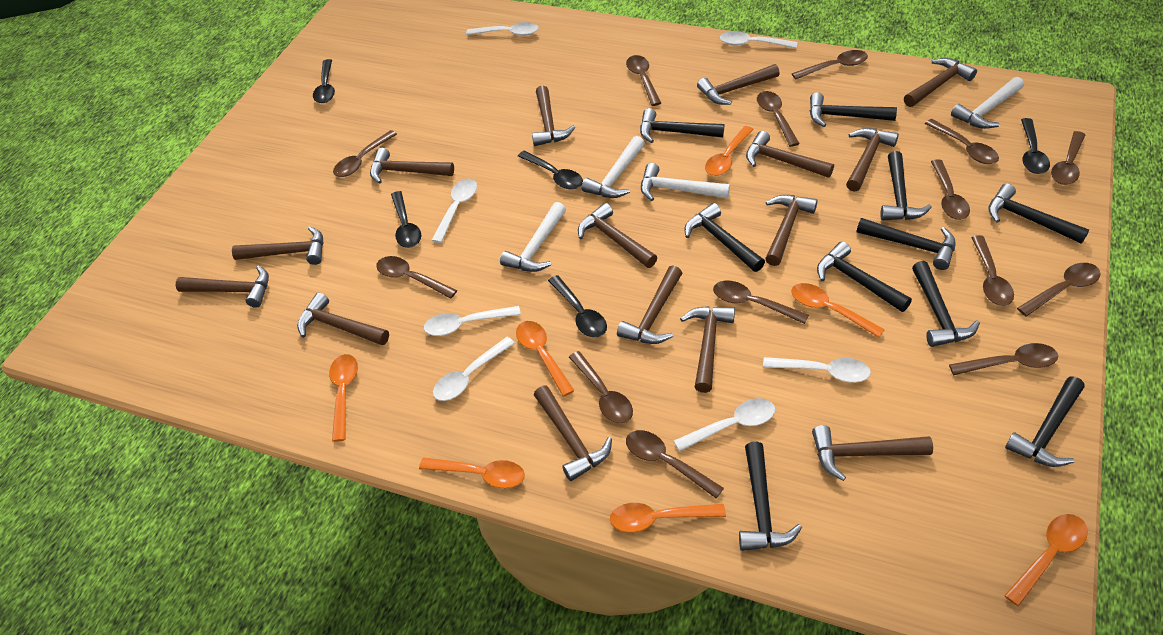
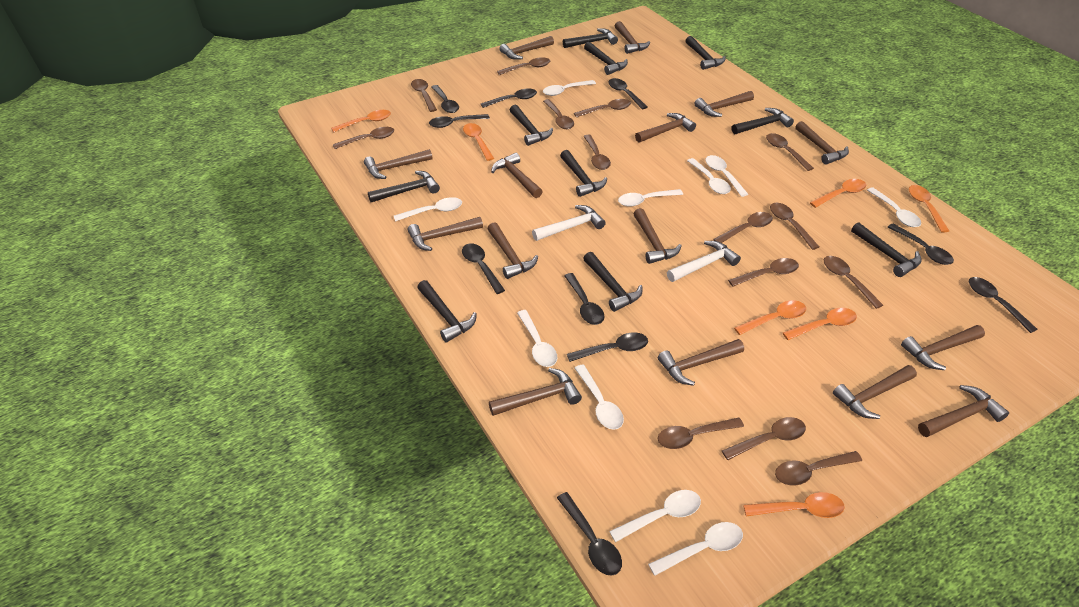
black spoon: [313,59,335,103] [391,191,421,248] [518,150,583,189] [548,275,607,337] [1021,118,1050,174] = 5 -> [429,114,490,128] [431,85,459,113] [462,243,505,294] [481,89,537,108] [557,492,622,576] [564,273,604,325] [567,332,648,362] [608,78,647,109] [888,224,954,265] [969,277,1038,333] = 10
white hammer: [500,202,566,272] [582,136,645,198] [641,163,730,201] [951,77,1024,129] = 4 -> [532,205,606,241] [667,241,741,282] = 2
white spoon: [424,306,521,336] [431,179,477,243] [433,337,515,401] [466,22,538,36] [674,398,775,452] [720,31,797,48] [763,357,871,383] = 7 -> [394,197,462,222] [517,310,557,367] [543,80,596,96] [574,364,624,430] [609,490,701,542] [618,189,683,207] [648,522,743,576] [687,158,731,194] [705,155,748,197] [867,187,921,227] = 10

